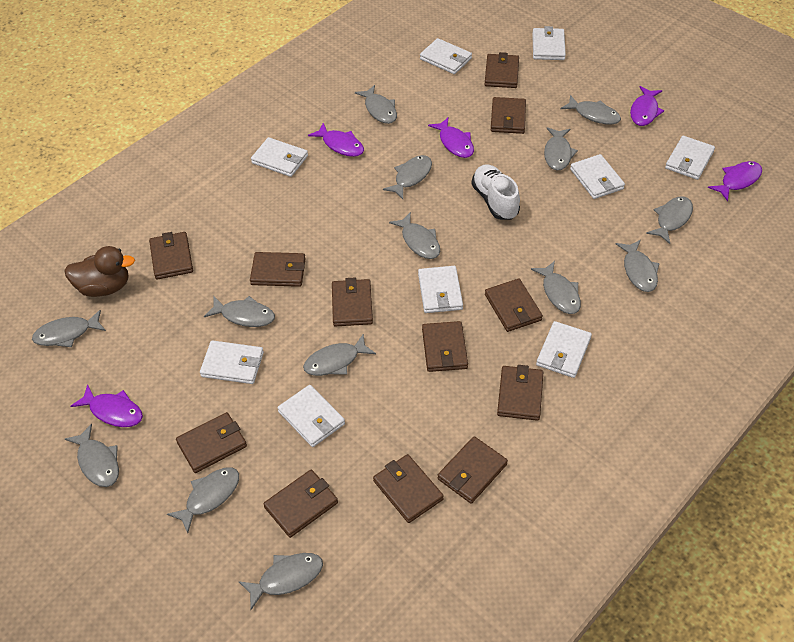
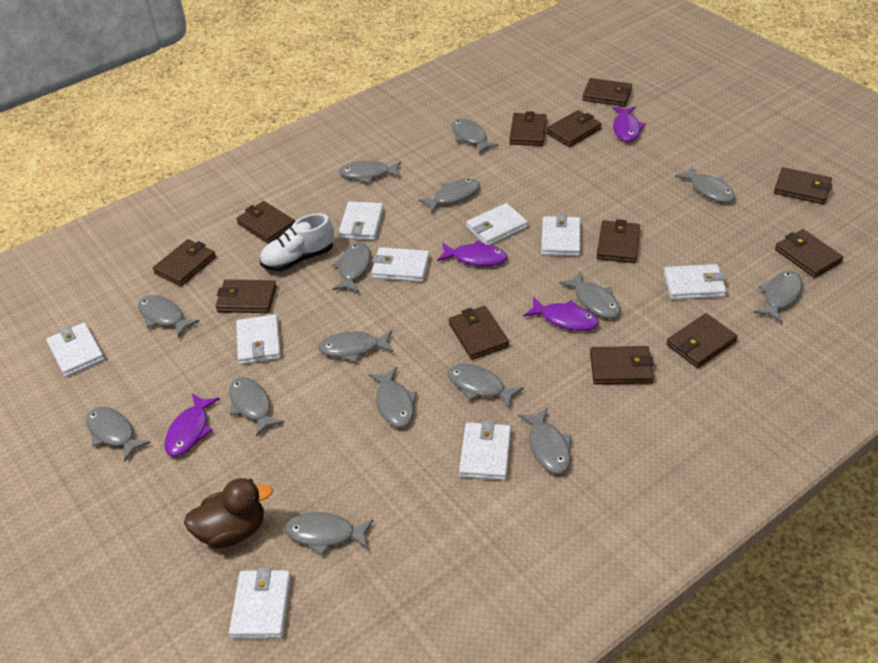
grey fish: [32,310,106,347] [65,424,119,487] [167,467,239,533] [204,296,275,327] [238,553,323,610] [303,334,376,376] [355,85,397,124] [383,155,432,199] [389,212,440,259] [531,261,581,314] [544,127,578,171] [560,95,621,125] [616,240,660,292] [646,196,693,244] = 14 -> [86,407,151,462] [138,295,200,338] [229,377,284,437] [285,512,374,555] [318,330,393,362] [332,243,371,292] [339,161,401,183] [368,367,417,428] [418,179,480,213] [447,364,524,408] [452,119,499,154] [518,407,572,474] [559,271,621,318] [675,166,735,203] [754,271,803,323] = 15
purple fish: [71,384,143,427] [308,123,364,157] [428,118,474,158] [630,86,664,126] [708,161,762,201] = 5 -> [165,393,220,456] [437,240,508,266] [523,297,599,331] [612,107,646,142] = 4

